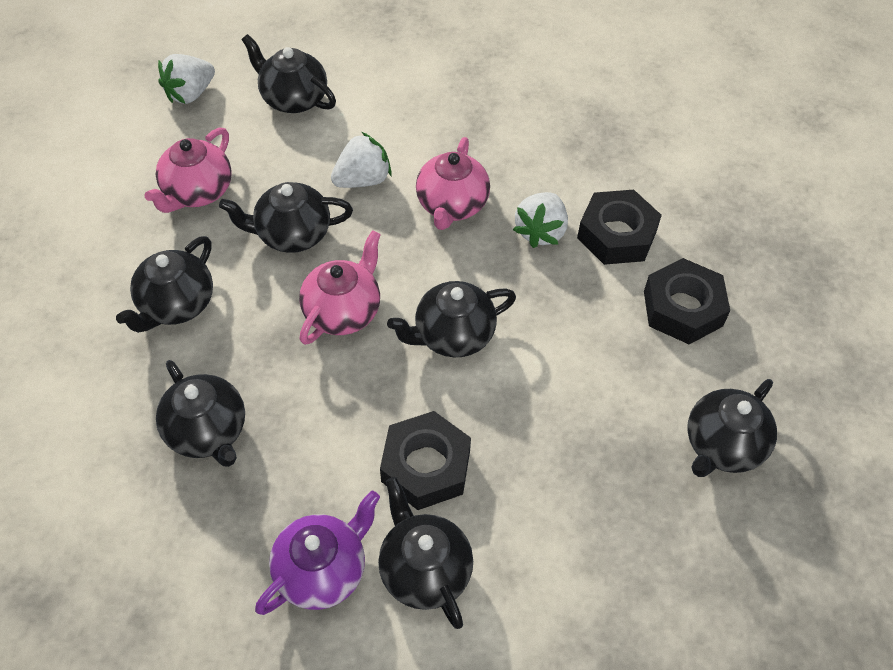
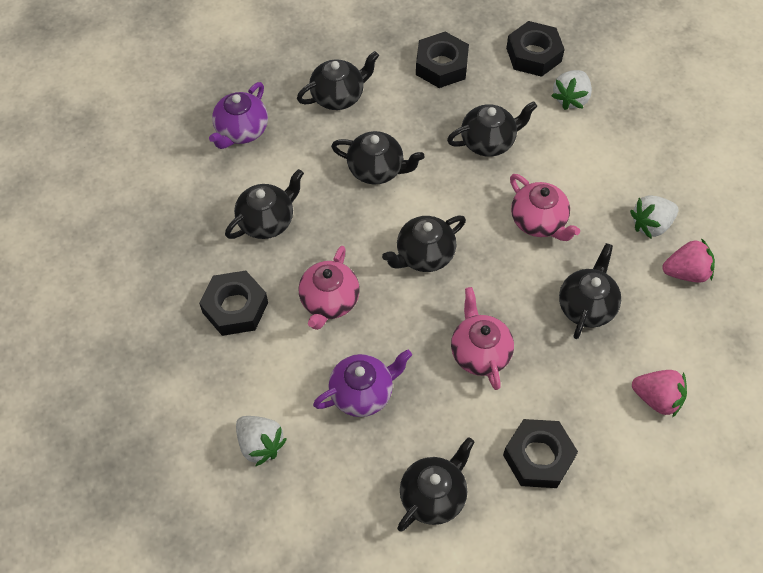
black nut: [380,411,471,510] [577,190,662,265] [644,258,730,344] = 3 -> [199,270,268,336] [416,32,469,88] [503,419,578,488] [506,21,565,77] = 4
pink strawberry: none = 0 -> [632,370,687,418] [662,238,715,283] = 2
purple teapot: [255,491,380,615] = 1 -> [209,82,268,149] [313,349,412,417] = 2

